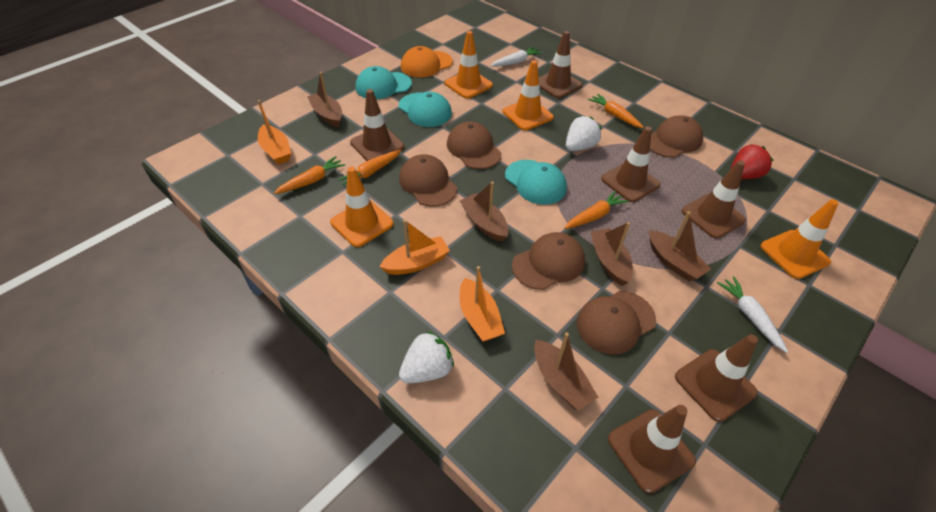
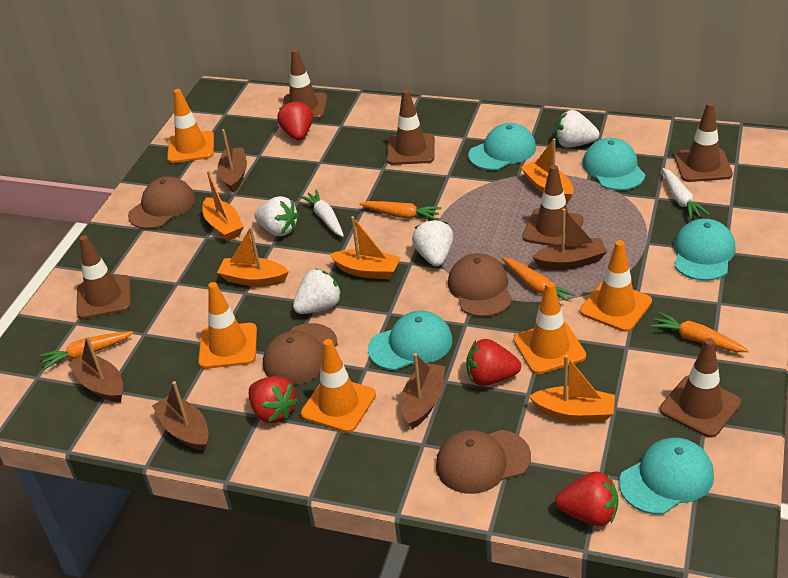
brown cap: [399,154,457,207] [447,122,502,169] [512,232,585,290] [577,291,656,354] [650,115,703,158] = 5 -> [128,177,195,229] [263,323,338,385] [436,430,531,494] [448,253,512,317] = 4
orange boat: [258,100,291,164] [379,219,450,275] [460,266,505,342] = 3 -> [202,170,244,241] [217,227,289,287] [329,216,401,279] [521,139,573,203] [529,355,615,422] = 5
orange cap: [401,46,453,78] = 1 -> none = 0
orange traffic cone: [330,167,394,247] [445,31,493,99] [502,60,554,130] [760,199,839,279] = 4 -> [167,89,214,163] [198,282,257,369] [301,339,376,433] [514,282,586,374] [580,240,652,332] = 5
red strawberry: [731,144,773,179] = 1 -> [249,376,298,423] [277,100,313,140] [466,339,521,386] [555,471,618,526] = 4
turquoise cap: [355,66,412,100] [399,92,452,127] [505,160,567,205] = 3 -> [368,311,452,370] [468,123,536,170] [583,138,645,190] [619,438,714,514] [674,219,736,281] = 5
white strawberry: [399,331,454,383] [566,116,602,151] = 2 -> [254,196,299,236] [293,268,342,314] [412,219,454,267] [555,110,599,147] = 4

